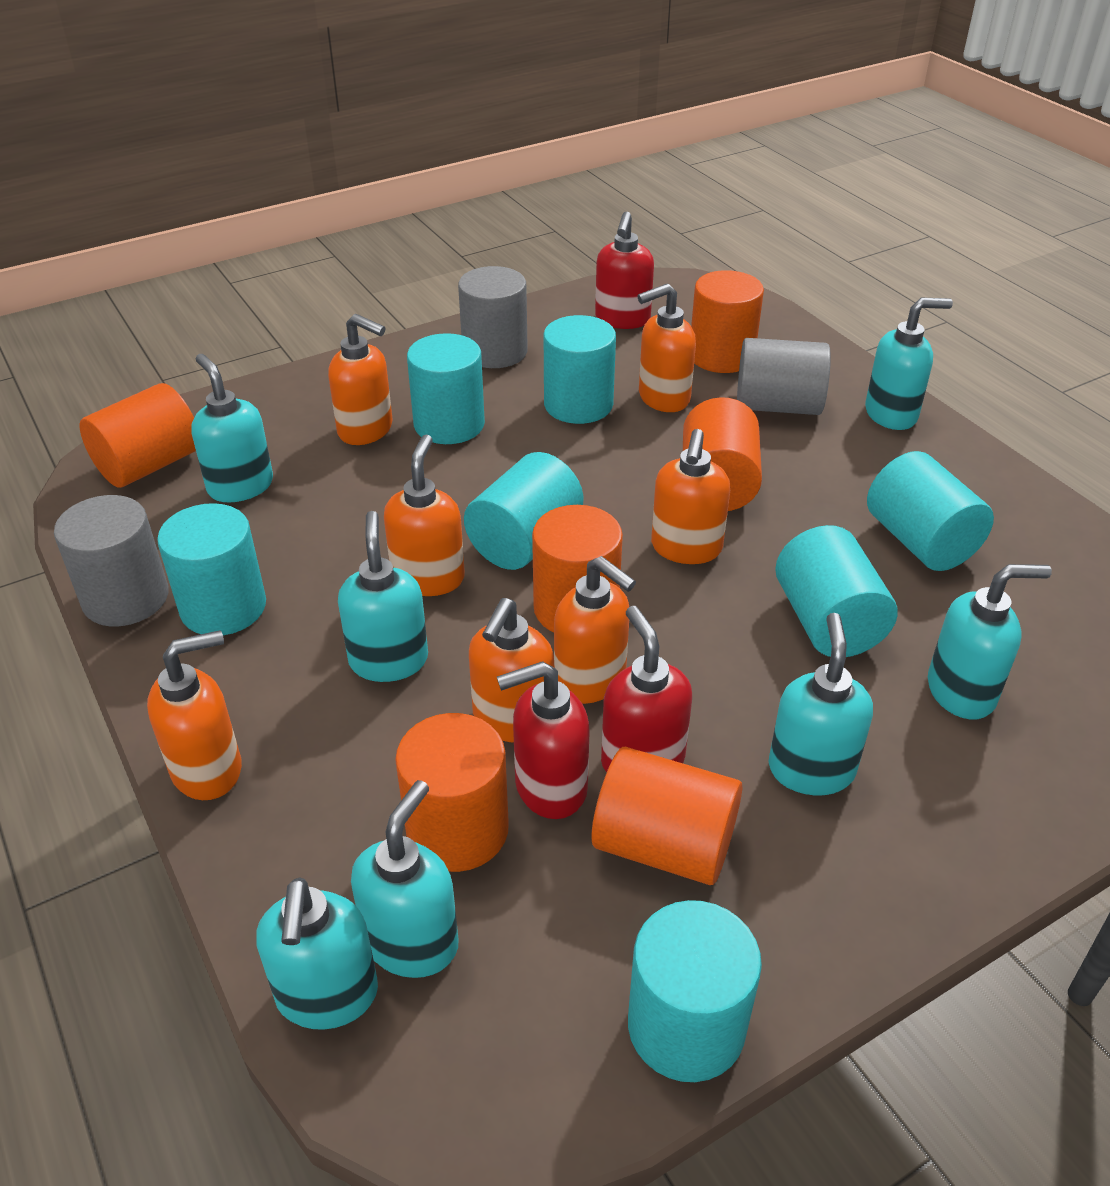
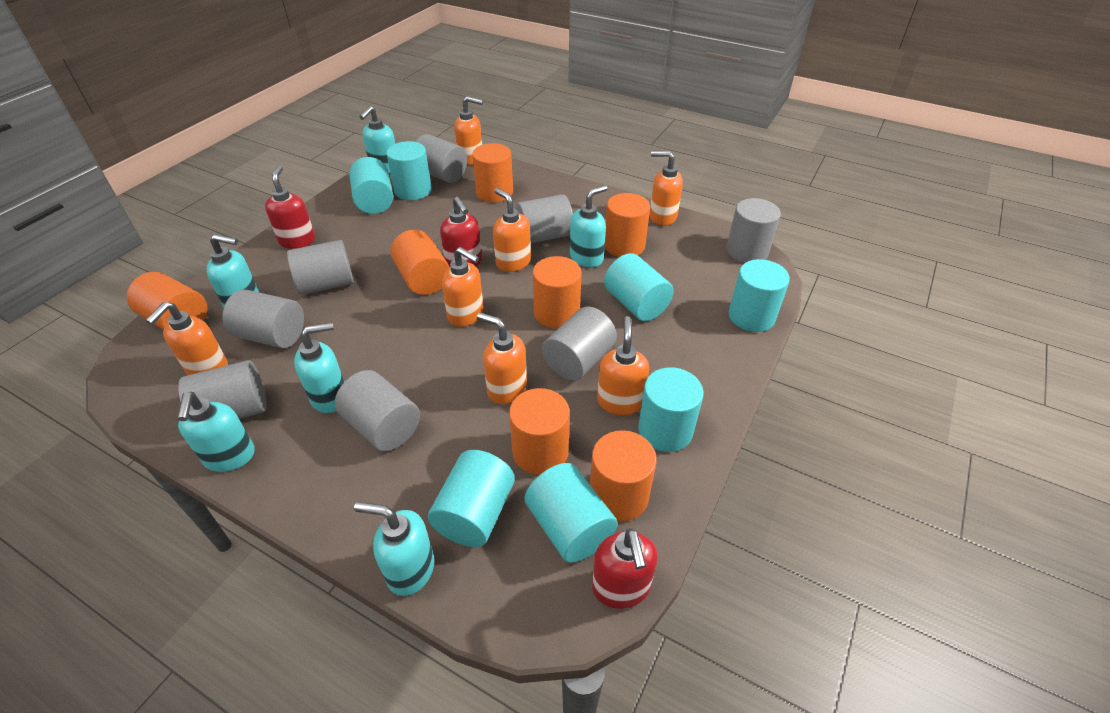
grey cylinder: [54,495,169,626] [458,266,528,368] [737,338,831,415] = 3 -> [178,360,267,419] [222,289,304,348] [287,240,354,295] [335,370,420,451] [415,134,467,183] [516,194,573,243] [542,307,617,381] [726,198,781,263] = 8
orange cylinder: [79,383,196,488] [395,713,509,872] [532,505,623,632] [591,747,742,885] [683,397,762,511] [691,270,764,373] = 6 -> [127,272,207,330] [391,230,450,295] [472,143,513,203] [509,388,570,475] [533,256,582,329] [590,430,656,522] [605,193,650,257] = 7
turquoise soap dispenser: [191,354,273,502] [256,877,378,1030] [338,511,428,682] [351,780,459,978] [769,613,873,795] [865,297,953,430] [928,564,1052,720] = 7 -> [178,392,255,472] [206,234,259,308] [294,322,345,413] [354,502,435,596] [359,106,395,173] [570,185,607,267] = 6

